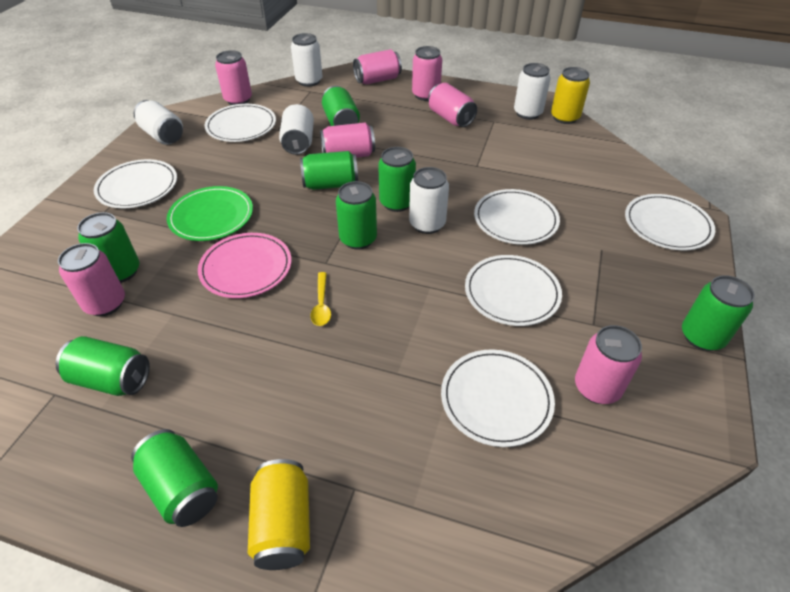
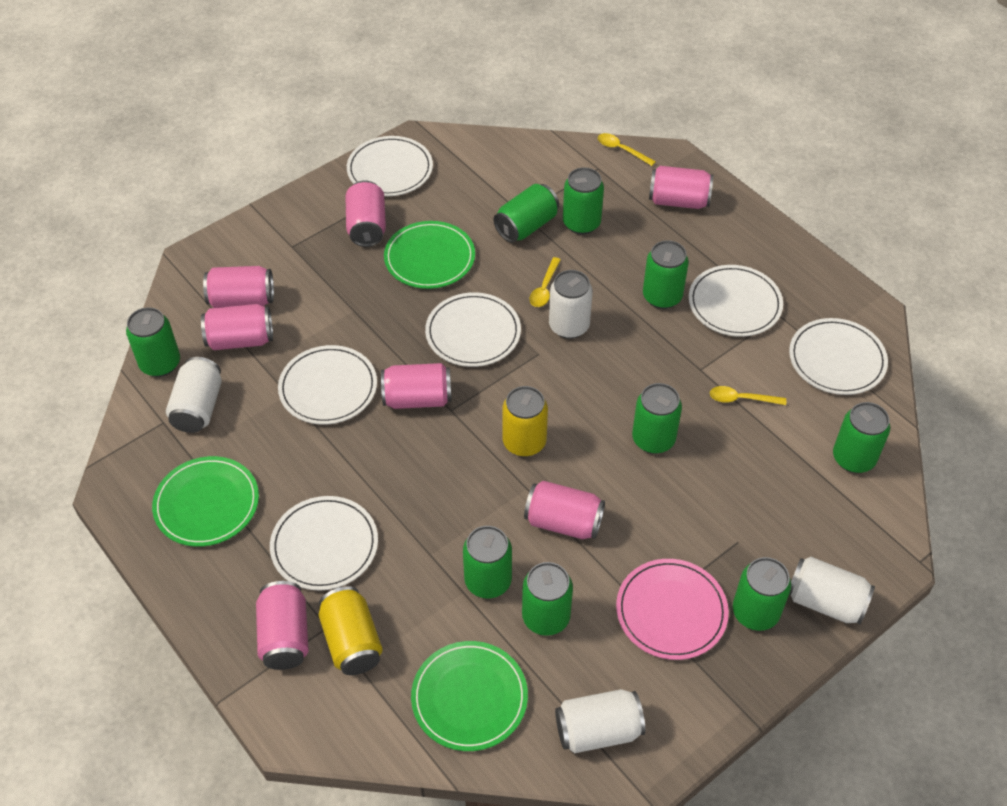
green can: [55,336,150,396] [77,212,139,283] [131,429,218,527] [300,151,358,190] [322,86,360,126] [336,181,377,250] [378,147,416,212] [682,275,755,351] = 8 -> [126,307,180,377] [463,526,512,598] [493,184,559,243] [522,562,573,636] [563,167,604,235] [632,383,682,454] [643,240,689,309] [733,557,791,631] [833,402,890,473] = 9
green plate: [167,186,253,241] = 1 -> [152,456,259,547] [384,221,475,289] [411,641,528,751] = 3
white can: [133,100,183,145] [279,104,314,155] [291,33,322,87] [409,167,449,234] [514,63,551,120] = 5 -> [166,357,222,433] [549,270,593,339] [555,689,645,753] [789,557,875,624] = 4
yellow spoon: [310,272,331,326] = 1 -> [530,257,561,307] [598,133,656,166] [710,386,786,405] = 3

